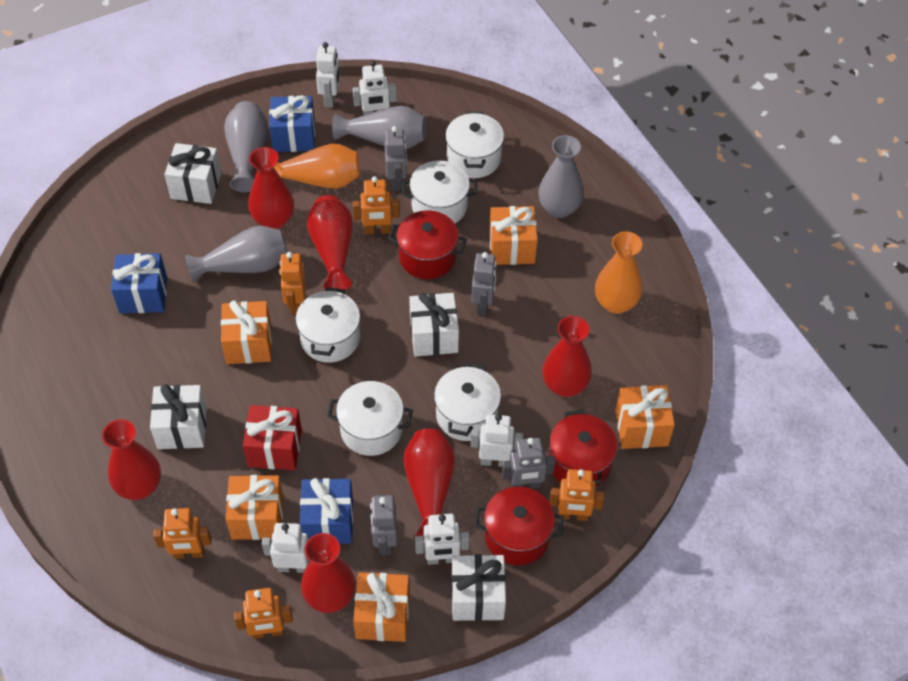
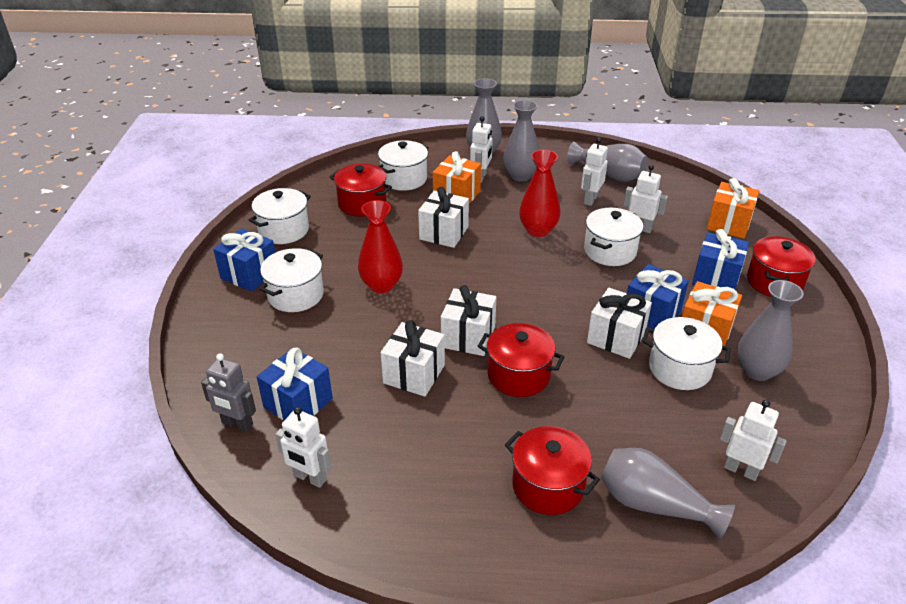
blue gift: [111,253,167,313] [269,95,315,152] [300,478,353,544] = 3 -> [213,228,275,292] [257,348,333,421] [627,264,689,329] [692,229,749,289] = 4
grey robot: [370,494,398,556] [384,126,407,191] [471,252,497,315] [502,438,555,489] = 4 -> [201,353,256,432] = 1
grey vase: [185,226,287,282] [224,101,268,192] [332,106,427,149] [538,135,584,218] = 4 -> [466,78,502,154] [503,100,540,182] [567,142,648,181] [601,448,735,540] [737,280,804,381] = 5
orange gift: [221,300,272,364] [226,475,283,540] [353,572,410,642] [489,206,538,265] [615,385,675,449] = 5 -> [433,151,481,204] [682,281,742,351] [707,178,759,238] = 3
orange robot: [153,508,212,559] [234,588,293,639] [279,252,306,315] [353,176,400,235] [550,469,604,521] = 5 -> none = 0
orange vase: [274,144,360,188] [595,231,643,314] = 2 -> none = 0
red gift: [243,405,302,470] = 1 -> none = 0
red pot: [388,210,467,279] [474,487,564,565] [549,409,618,487] = 3 -> [330,163,392,216] [478,323,565,397] [505,426,600,515] [747,236,816,297] = 4
red vase: [102,419,161,500] [248,147,294,229] [301,533,356,613] [307,195,353,290] [404,429,455,539] [542,316,592,397] = 6 -> [358,200,403,293] [519,149,561,237] = 2

